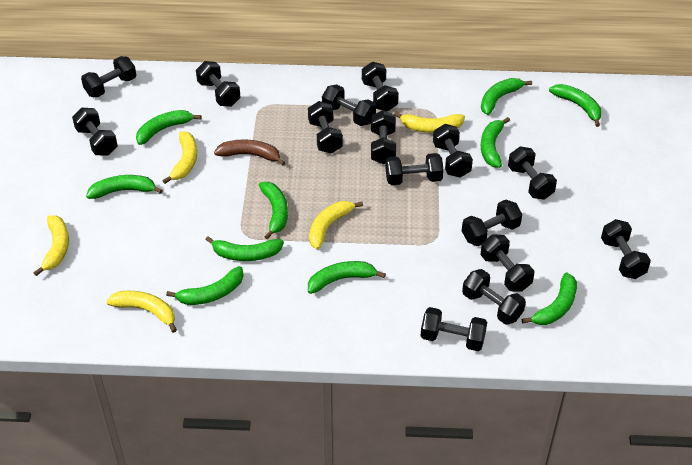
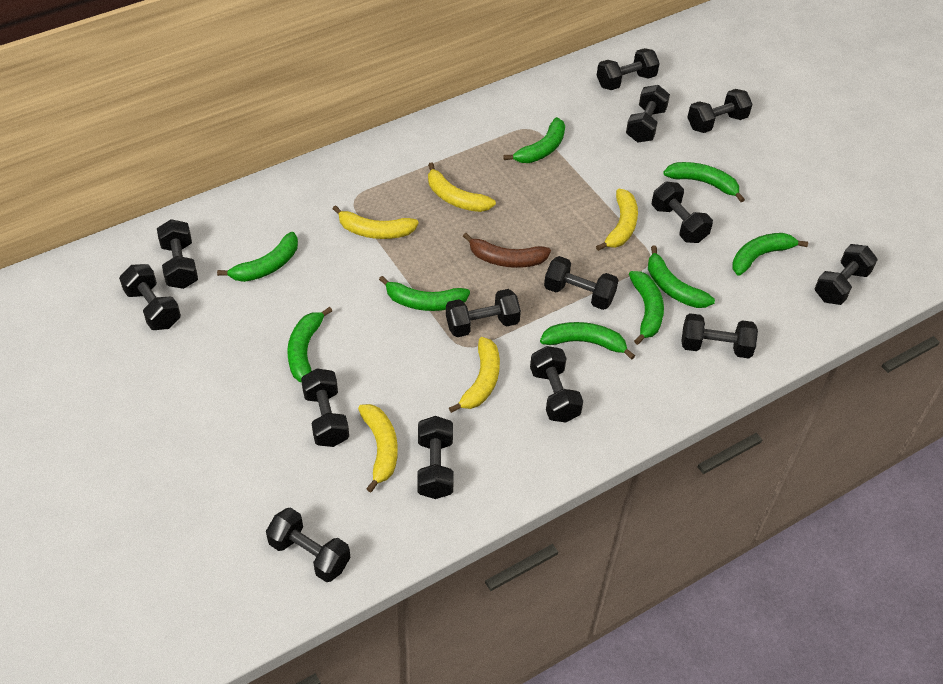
black dumbbell: [72,108,118,156] [81,56,136,98] [196,61,240,107] [308,101,343,154] [322,85,376,126] [362,62,399,111] [371,110,396,164] [385,153,444,185] [421,307,487,351] [433,124,473,178] [462,200,522,246] [462,269,526,325] [480,234,534,291] [508,147,557,200] [601,219,651,279] = 15 -> [119,264,181,330] [157,219,198,289] [266,507,350,582] [301,369,349,447] [417,416,454,499] [446,289,521,337] [530,346,583,423] [544,256,618,310] [597,48,660,90] [626,85,670,143] [652,182,713,243] [681,313,758,358] [687,89,752,133] [814,244,878,305] = 14
green banana: [86,175,163,199] [136,110,201,145] [166,266,244,305] [205,236,284,261] [259,182,288,239] [308,261,386,294] [481,78,532,115] [481,117,510,168] [522,273,577,325] [549,84,601,127] = 10 -> [217,232,298,282] [287,307,332,383] [379,276,470,311] [503,117,565,163] [540,322,635,360] [629,271,664,345] [648,246,715,308] [663,162,745,202] [732,233,808,276] = 9

